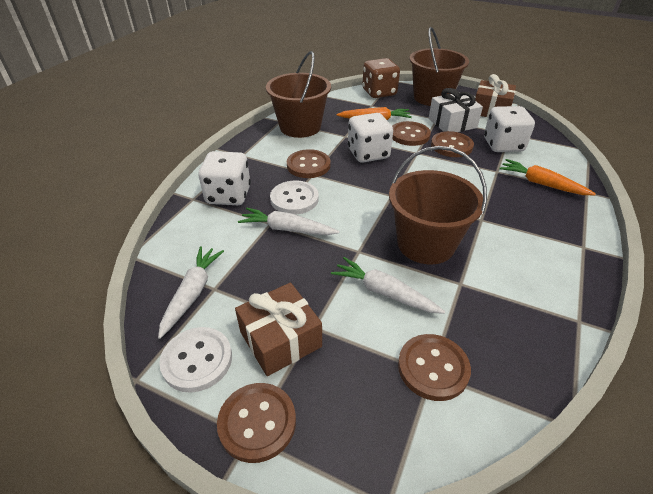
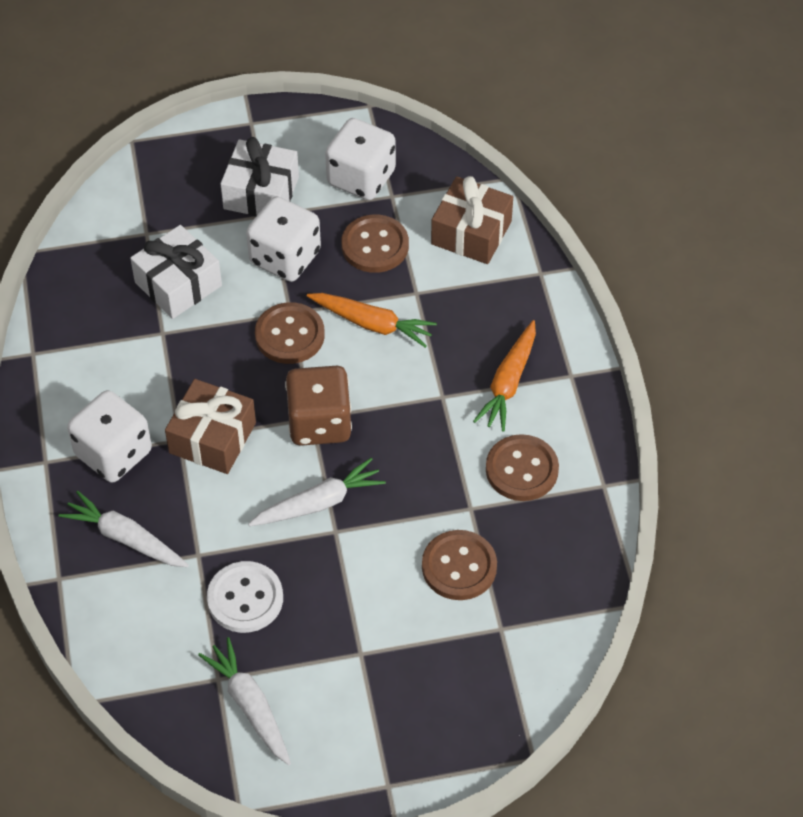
brown bucket: [266,51,331,138] [389,146,487,264] [410,27,469,106] = 3 -> none = 0
brown button: [217,383,296,463] [287,149,331,178] [392,121,431,146] [398,334,471,401] [431,131,474,157] = 5 -> [255,302,325,364] [341,215,409,273] [422,530,497,600] [486,434,559,501] = 4
white button: [159,327,232,393] [270,181,318,215] = 2 -> [207,561,283,633] = 1
white gift: [429,88,483,132] = 1 -> [130,225,222,319] [220,137,299,216] = 2

